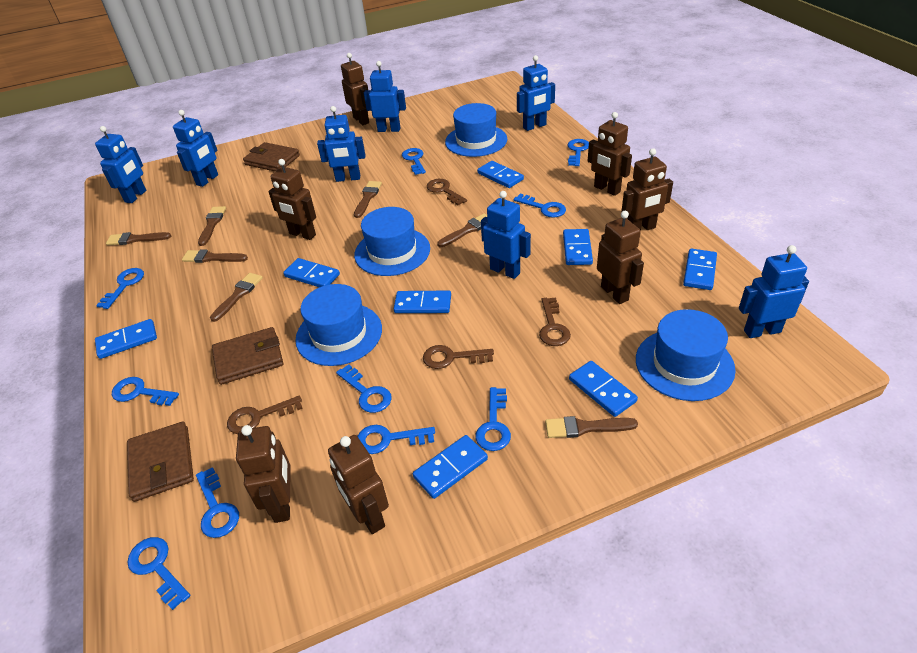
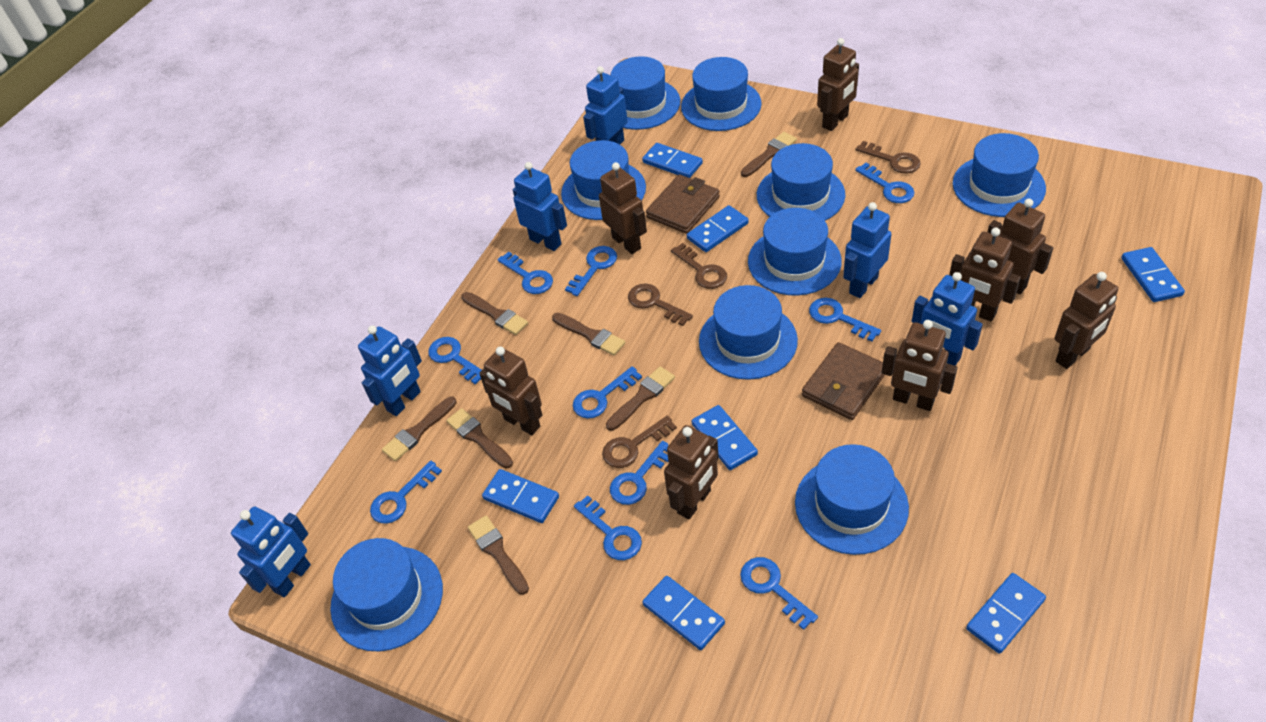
blue domino: [95,319,157,359] [283,258,340,287] [394,291,451,313] [413,435,488,499] [477,161,524,188] [563,229,593,265] [569,361,638,417] [683,248,717,290] = 8 -> [482,469,559,523] [642,143,703,178] [642,576,725,650] [687,205,749,252] [692,405,758,470] [966,573,1046,654] [1121,247,1185,302] = 7
blue hat: [295,284,382,366] [354,207,430,276] [445,103,507,157] [636,309,736,401] = 4 -> [330,538,443,651] [561,140,646,220] [611,56,680,130] [681,57,762,131] [699,285,798,380] [748,208,842,296] [757,143,846,221] [795,444,909,555] [953,133,1046,217] = 9
blue robot: [95,126,146,203] [173,110,218,187] [317,106,366,182] [364,61,406,132] [481,191,531,279] [517,55,555,131] [739,245,809,338] = 7 -> [231,506,311,597] [358,326,422,416] [513,162,567,251] [583,66,628,144] [843,202,891,298] [912,272,983,366] = 6
brown robot: [236,425,291,523] [268,159,316,240] [328,435,389,534] [341,53,369,125] [588,112,632,196] [597,211,644,304] [621,148,673,231] = 7 -> [479,347,542,435] [599,162,647,254] [664,425,719,519] [817,38,859,131] [882,320,958,411] [949,228,1021,322] [988,199,1053,294] [1055,272,1118,369] = 8
brown wallet: [127,422,194,502] [212,327,283,385] [243,142,300,172] = 3 -> [646,174,720,234] [802,342,885,420] = 2

